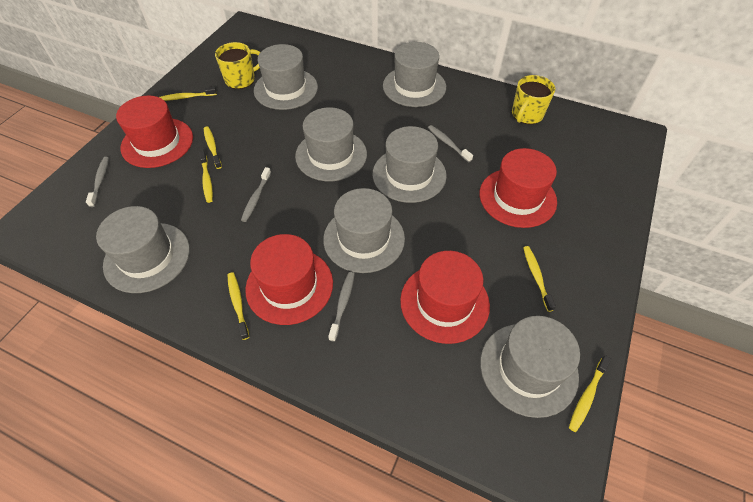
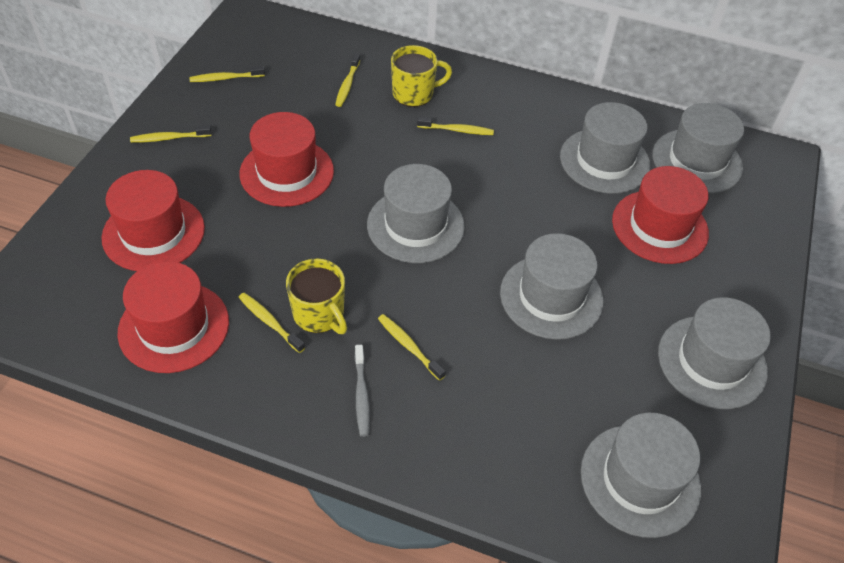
grey hat: [96,206,190,293] [254,44,318,110] [295,107,367,181] [323,188,405,273] [372,126,447,203] [383,42,446,107] [480,316,580,418] = 7 -> [367,164,465,263] [500,233,603,340] [560,102,650,194] [581,413,701,538] [652,103,744,194] [658,297,771,409] = 6
grey toothbrush: [86,157,109,207] [241,167,271,222] [328,272,355,342] [428,125,473,162] = 4 -> [354,345,370,437] = 1

